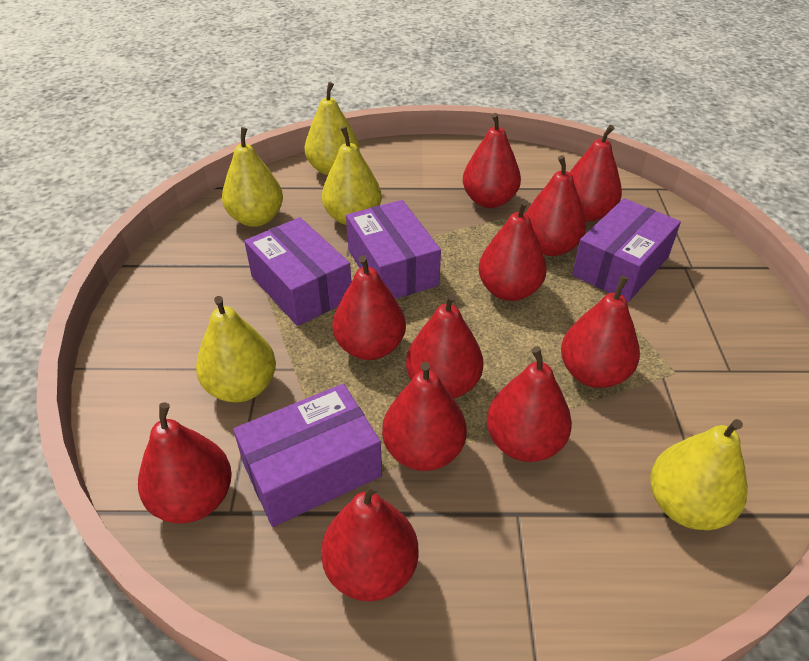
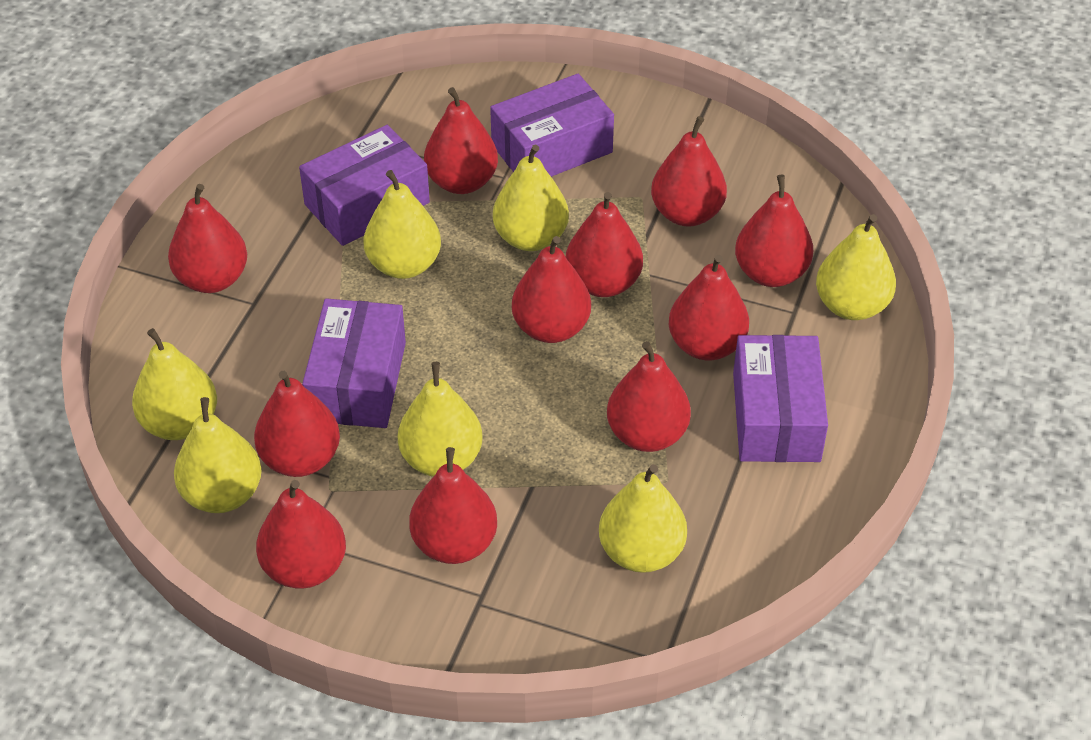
yellow pear: [196,296,276,402] [222,127,283,227] [304,82,359,176] [322,127,382,225] [650,419,748,530] = 5 -> [132,328,217,440] [174,397,262,513] [364,170,441,279] [398,362,483,477] [493,145,569,251] [599,464,687,573] [816,214,896,320] = 7

